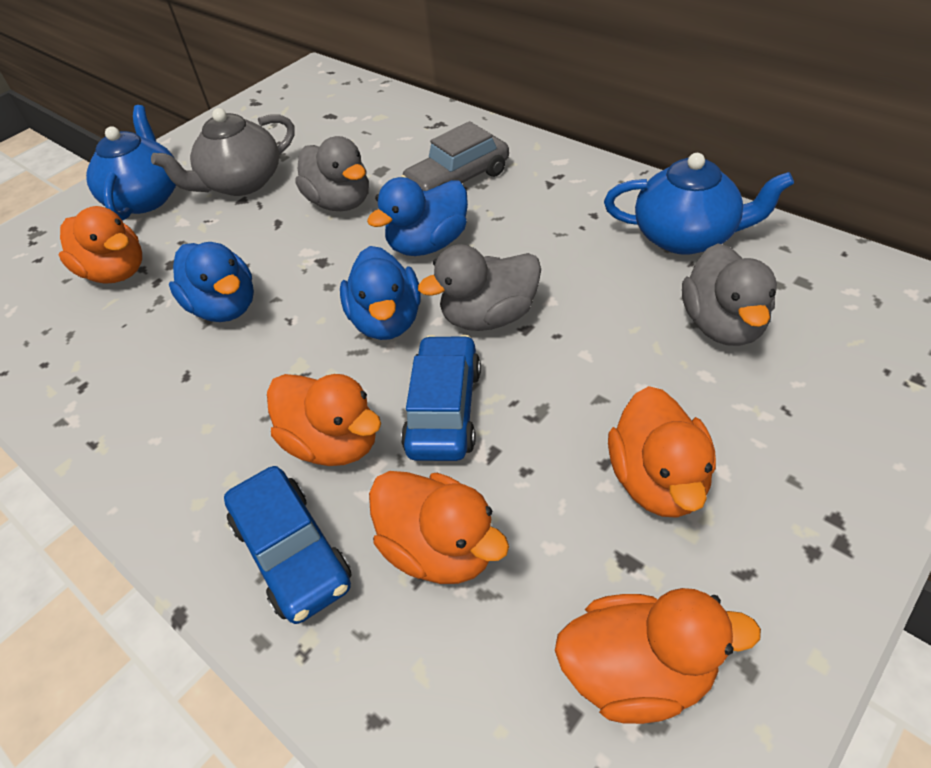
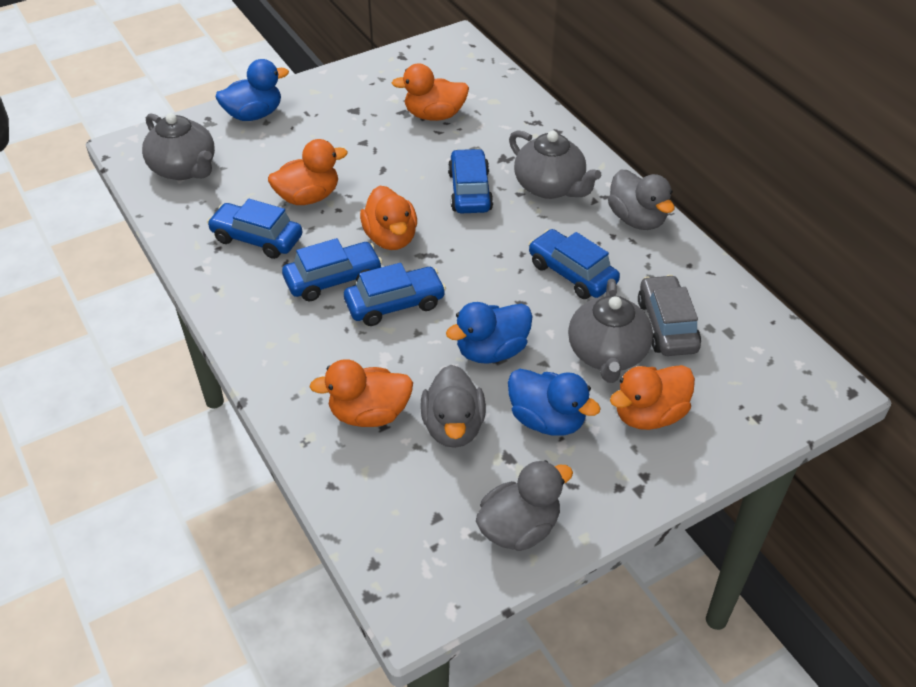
blue car: [224,466,352,624] [401,335,481,461] = 2 -> [207,199,302,259] [282,238,383,301] [344,263,446,326] [448,149,493,213] [529,229,620,299] = 5
blue teapot: [86,105,176,221] [604,153,794,255] = 2 -> none = 0
grey teapot: [151,108,295,196] = 1 -> [142,113,215,180] [509,130,601,199] [568,279,653,383] = 3

